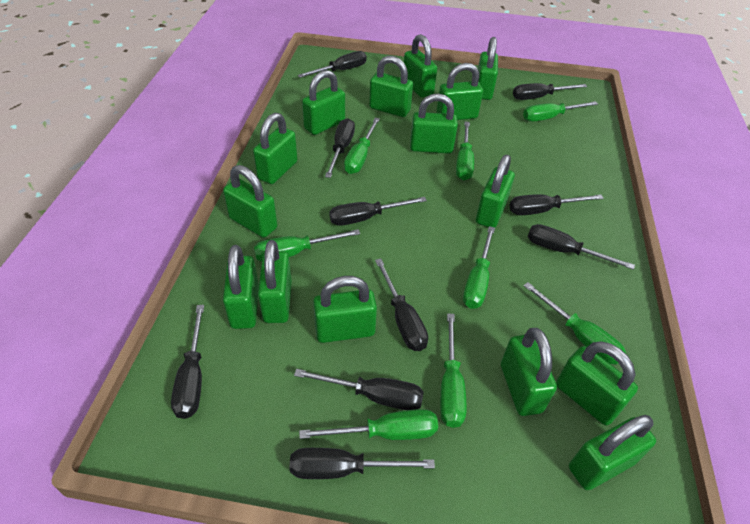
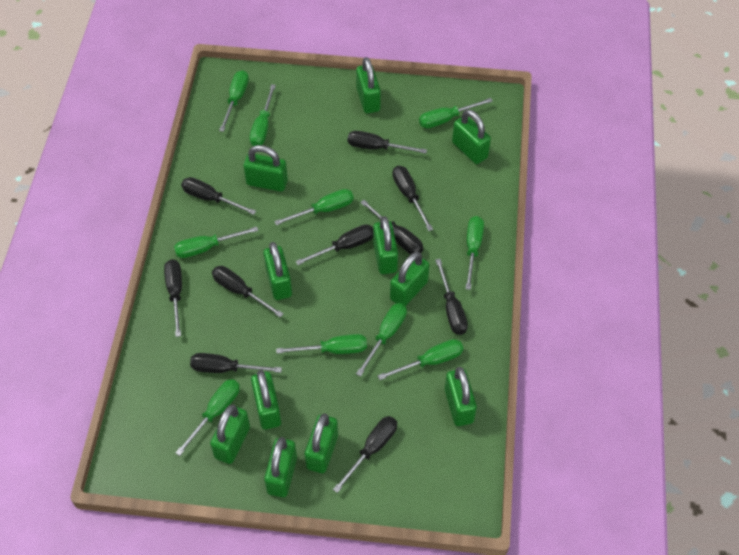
green padlock: [223,165,277,238] [223,245,259,329] [253,113,297,184] [258,240,292,323] [302,70,345,135] [313,276,377,343] [369,56,413,117] [404,34,437,98] [410,93,458,154] [437,63,483,120] [476,155,515,227] [478,37,498,100] [501,328,557,416] [556,341,638,425] [569,415,656,490] = 15 -> [210,405,250,464] [243,145,288,191] [251,370,281,430] [263,242,292,300] [264,437,297,497] [305,413,338,473] [356,57,381,114] [373,216,398,274] [390,252,429,306] [445,367,477,426] [452,109,491,164] = 11
green screwdriver: [254,229,360,262] [299,409,438,440] [344,118,380,174] [440,313,466,428] [456,121,474,180] [463,226,495,309] [523,101,598,121] [524,282,626,365] = 8 -> [174,227,258,258] [175,379,240,456] [219,70,249,132] [250,84,276,146] [274,189,354,225] [276,334,367,354] [356,303,407,376] [378,339,463,380] [419,98,493,128] [465,216,484,290] = 10

